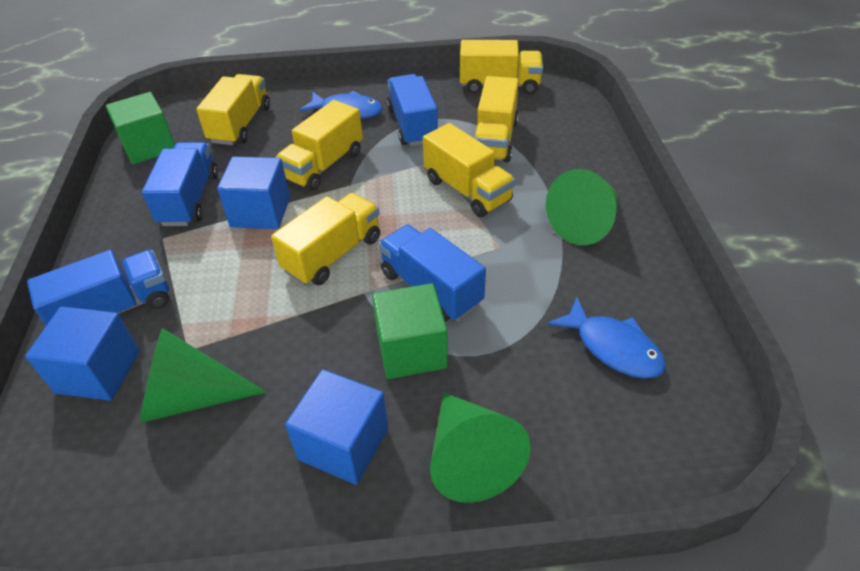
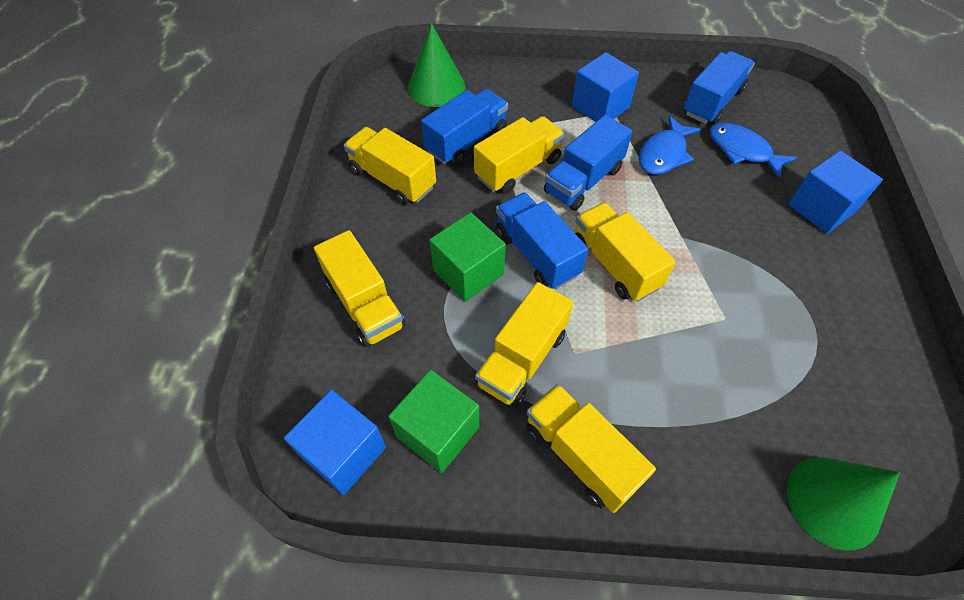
green cone: [140,328,266,423] [430,392,531,503] [546,169,618,245] = 3 -> [408,23,465,107] [787,457,900,551] = 2

